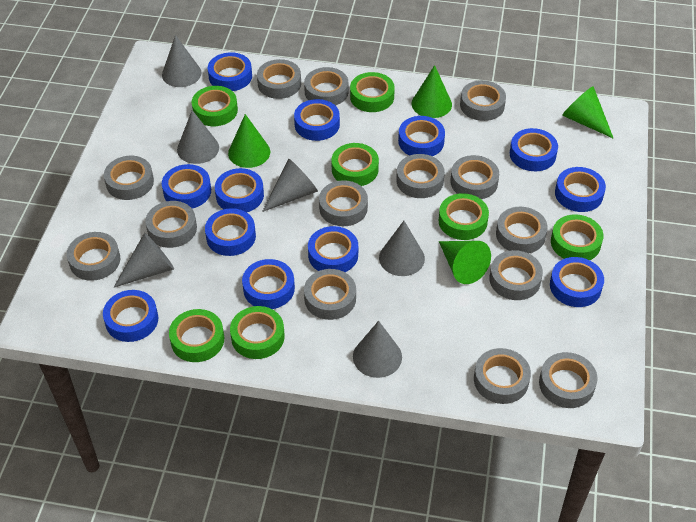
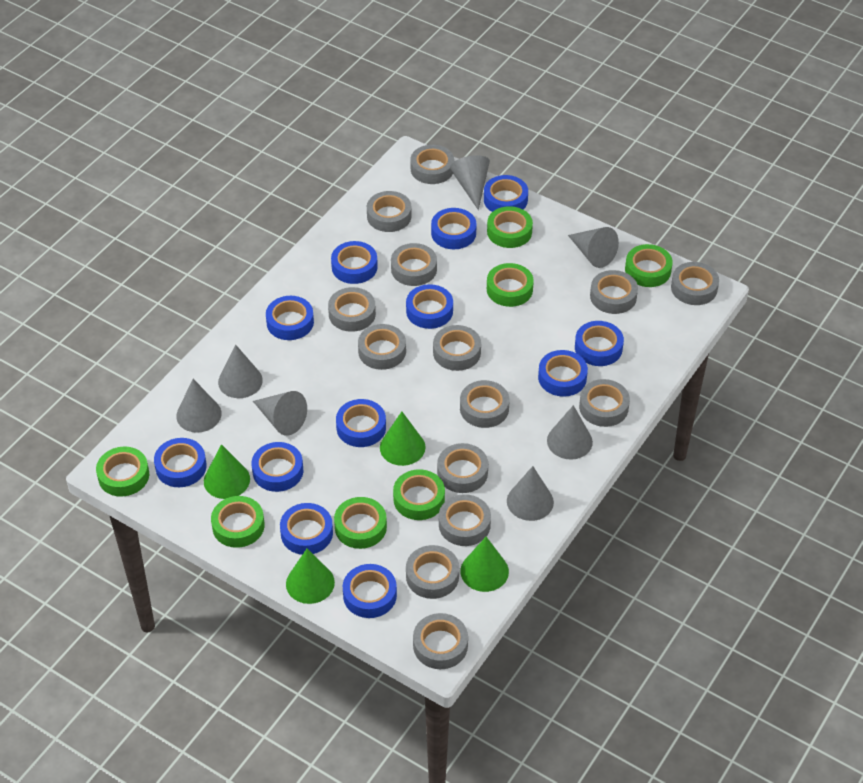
grey cone: [113,233,174,288] [162,35,202,87] [177,110,219,164] [262,159,318,212] [353,321,402,378] [379,221,425,276] = 6 -> [176,379,222,433] [218,345,263,398] [253,391,307,435] [450,155,490,210] [507,466,554,521] [547,405,593,460] [568,227,619,268] = 7

